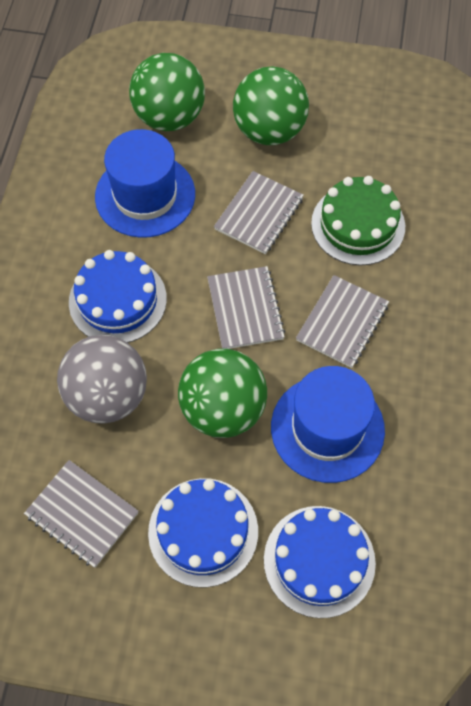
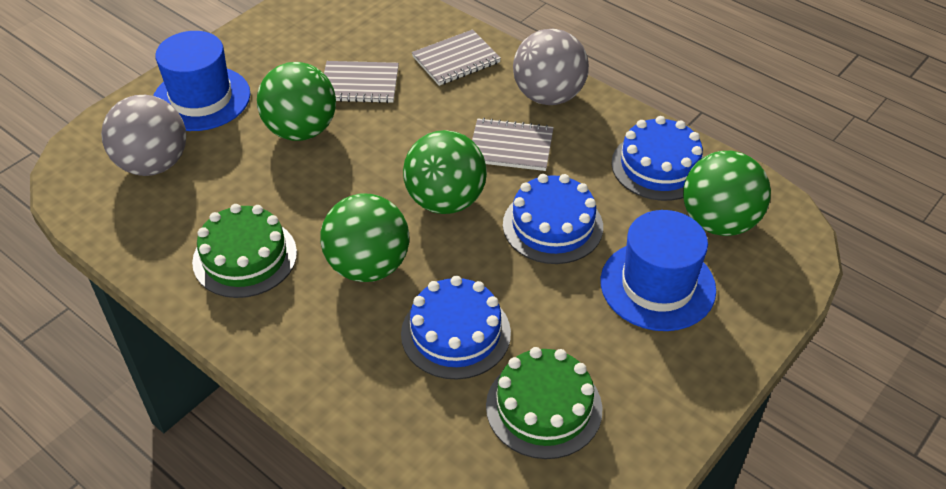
green ball: [129,53,205,131] [178,349,267,438] [233,66,309,145] = 3 -> [257,62,336,141] [320,194,409,282] [403,130,487,214] [683,151,771,236] = 4
green cake: [311,176,405,265] = 1 -> [192,204,297,298] [486,347,603,459] = 2
grey ball: [57,335,147,424] = 1 -> [101,95,186,176] [513,28,589,105] = 2
grey notebook: [24,460,139,568] [207,266,285,349] [214,171,304,254] [296,275,389,368] = 4 -> [324,61,399,103] [412,29,501,86] [472,118,554,171] = 3

